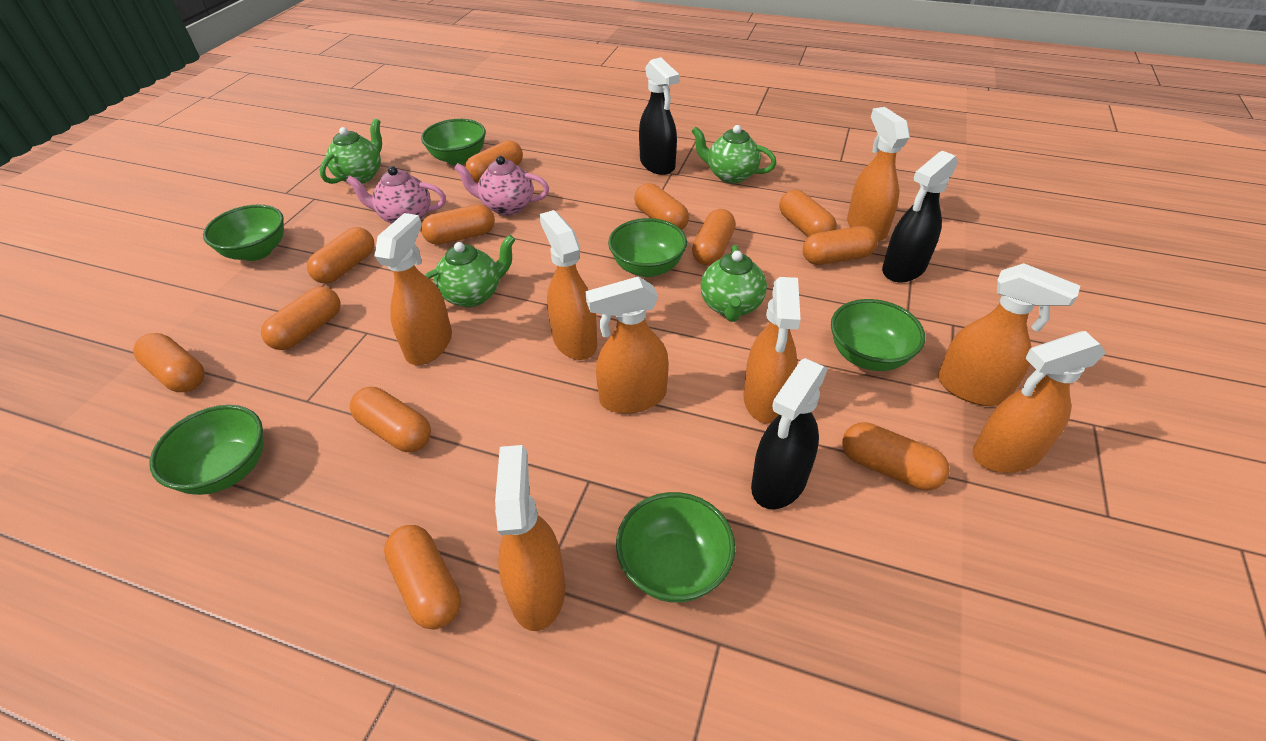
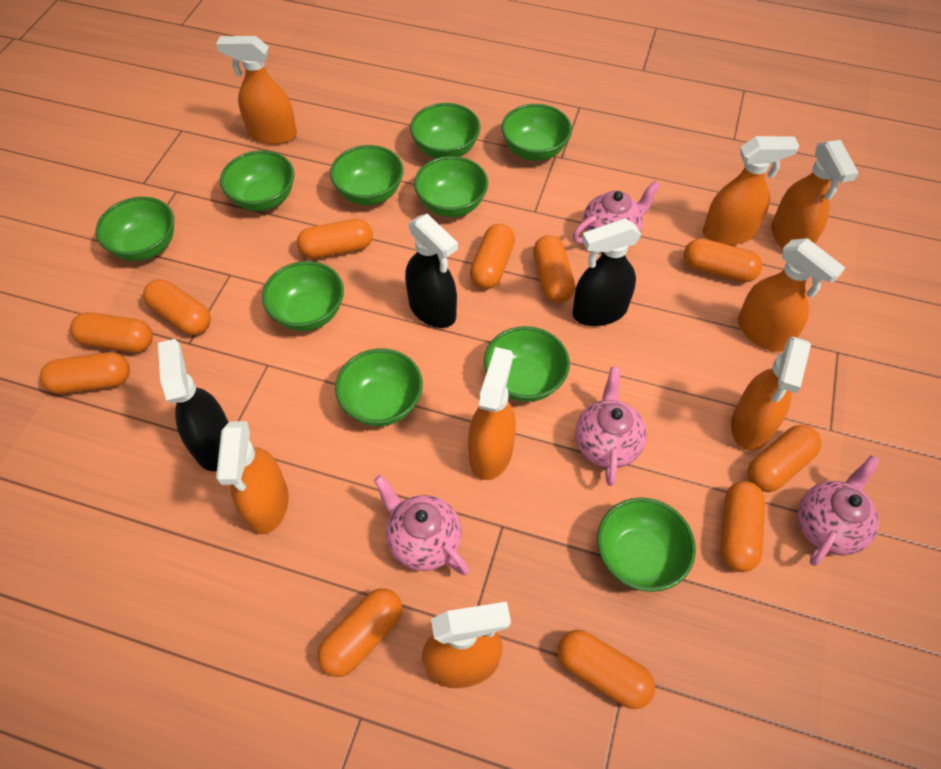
green bowl: [149,405,264,495] [203,204,284,261] [421,119,486,165] [608,218,687,277] [616,492,735,603] [831,299,925,371] = 6 -> [96,197,174,261] [220,151,294,211] [262,261,344,331] [330,145,404,205] [335,349,423,426] [410,103,481,158] [414,156,488,217] [484,326,570,402] [501,104,572,161] [597,497,696,592] = 10
green teapot: [320,118,382,184] [425,235,516,307] [691,125,776,183] [701,245,767,322] = 4 -> none = 0
orange capsule: [133,333,204,392] [261,287,340,350] [307,227,374,284] [350,387,431,452] [384,525,461,630] [421,204,495,245] [465,140,523,183] [634,183,689,230] [692,209,736,265] [779,190,837,237] [803,226,878,265] [842,422,950,491] = 12 -> [40,352,130,394] [70,312,153,353] [143,279,211,335] [297,219,373,259] [317,588,402,677] [470,224,515,289] [533,235,575,303] [557,630,655,709] [684,238,762,283] [720,481,765,572] [747,425,822,492] = 11
pink teapot: [346,166,446,224] [454,156,549,216] = 2 -> [374,475,469,575] [573,181,660,243] [575,367,647,486] [798,455,880,566] = 4

